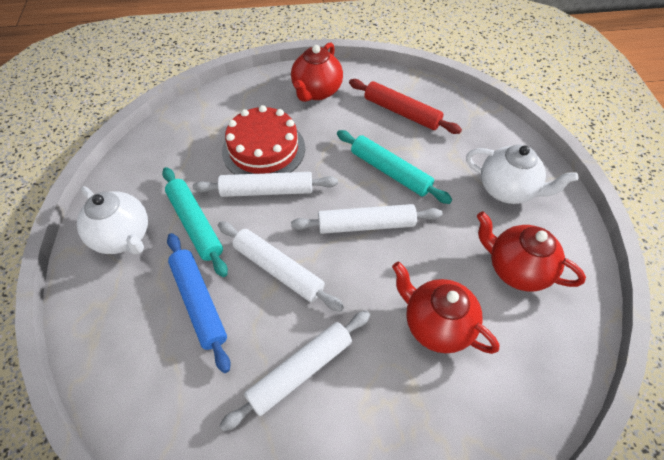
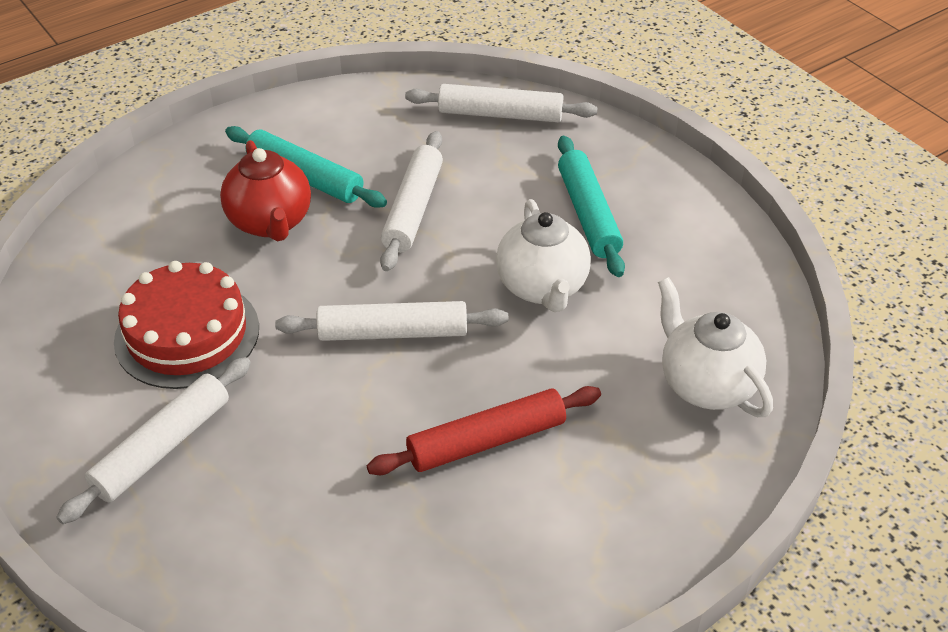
blue rolling pin: [167,233,231,373] = 1 -> none = 0
red teapot: [291,42,343,102] [392,262,499,354] [477,212,586,292] = 3 -> [220,140,311,241] = 1

